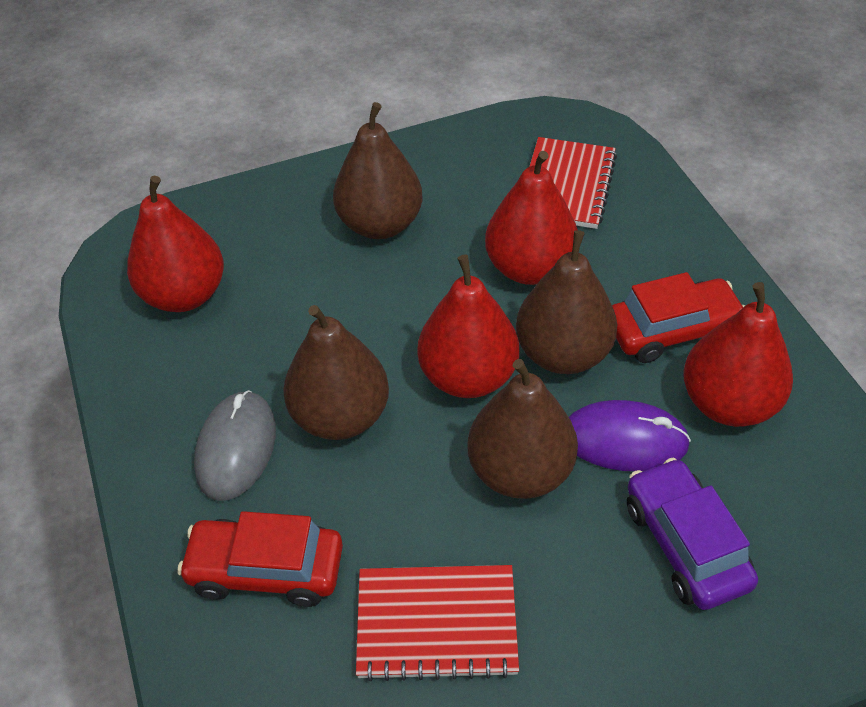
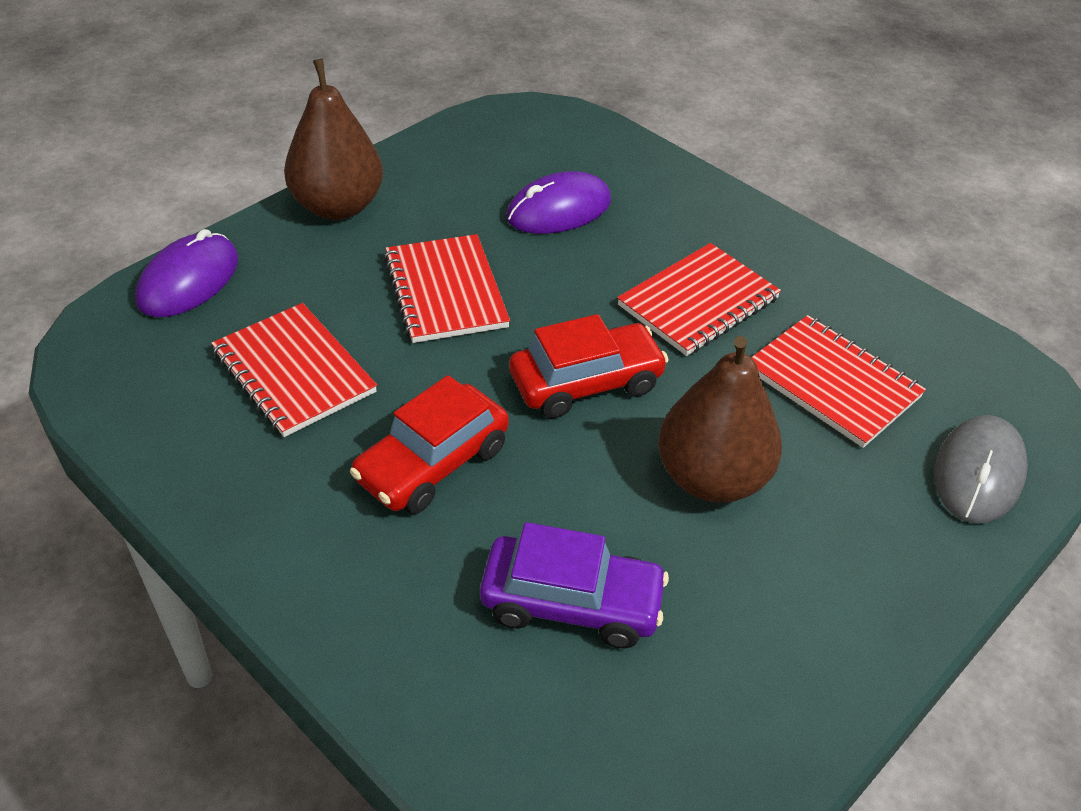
brown pear: [283,305,389,440] [333,102,422,239] [467,359,578,499] [516,230,617,374] = 4 -> [284,59,383,220] [658,336,782,503] = 2
purple mouse: [569,400,691,471] = 1 -> [135,229,238,317] [506,171,611,234] = 2
red notebook: [356,565,519,681] [529,137,617,229] = 2 -> [211,303,377,437] [384,234,510,343] [617,243,781,356] [751,315,926,448] = 4
red pear: [127,176,224,312] [417,255,519,398] [485,151,578,285] [683,282,793,427] = 4 -> none = 0

